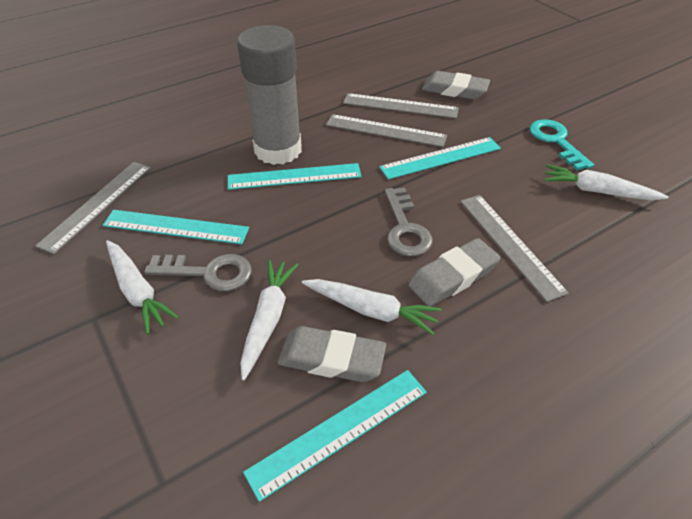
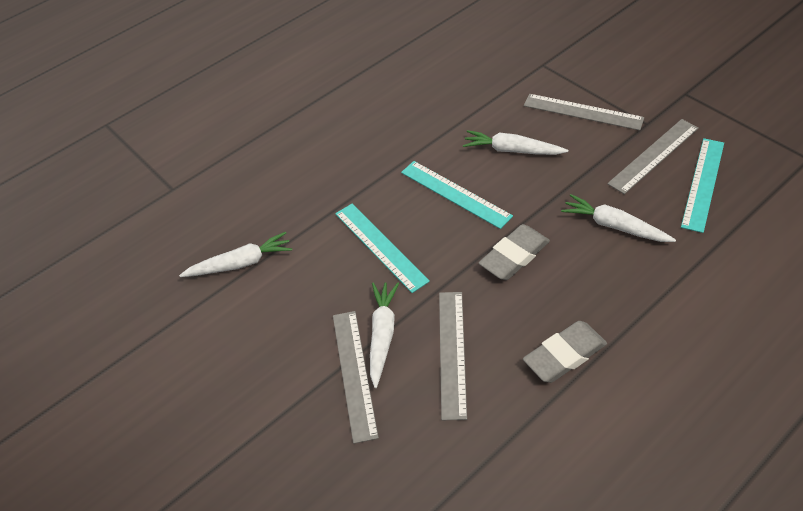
grey eraser: [278,326,386,382] [408,238,501,307] [422,71,490,100] = 3 -> [479,224,550,280] [523,321,607,383] = 2
grey glue stick: [237,25,302,165] = 1 -> none = 0
grey key: [144,254,252,291] [385,188,433,256] = 2 -> none = 0
turquoise key: [530,119,594,170] = 1 -> none = 0
turquoise ruler: [103,210,249,244] [228,163,362,190] [243,370,427,502] [379,137,501,180] = 4 -> [335,204,430,293] [401,161,513,229] [681,138,724,233] = 3

